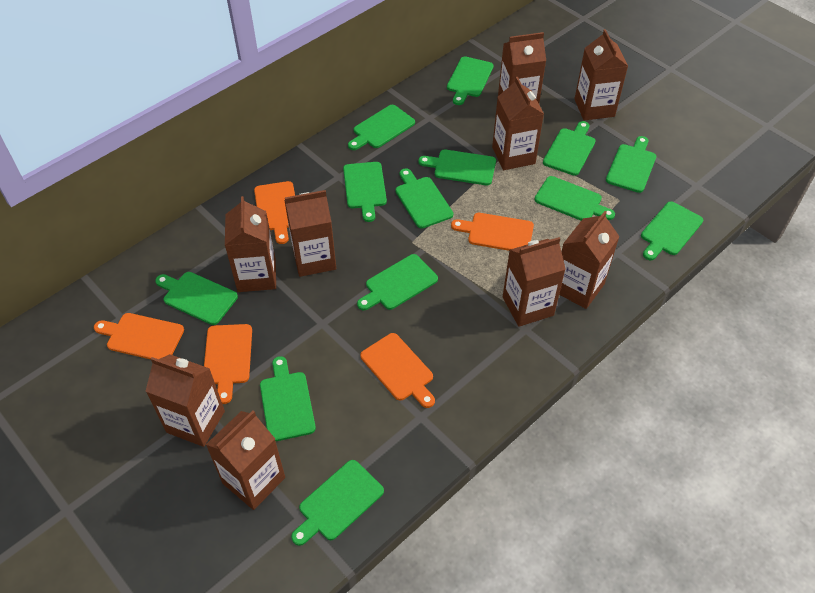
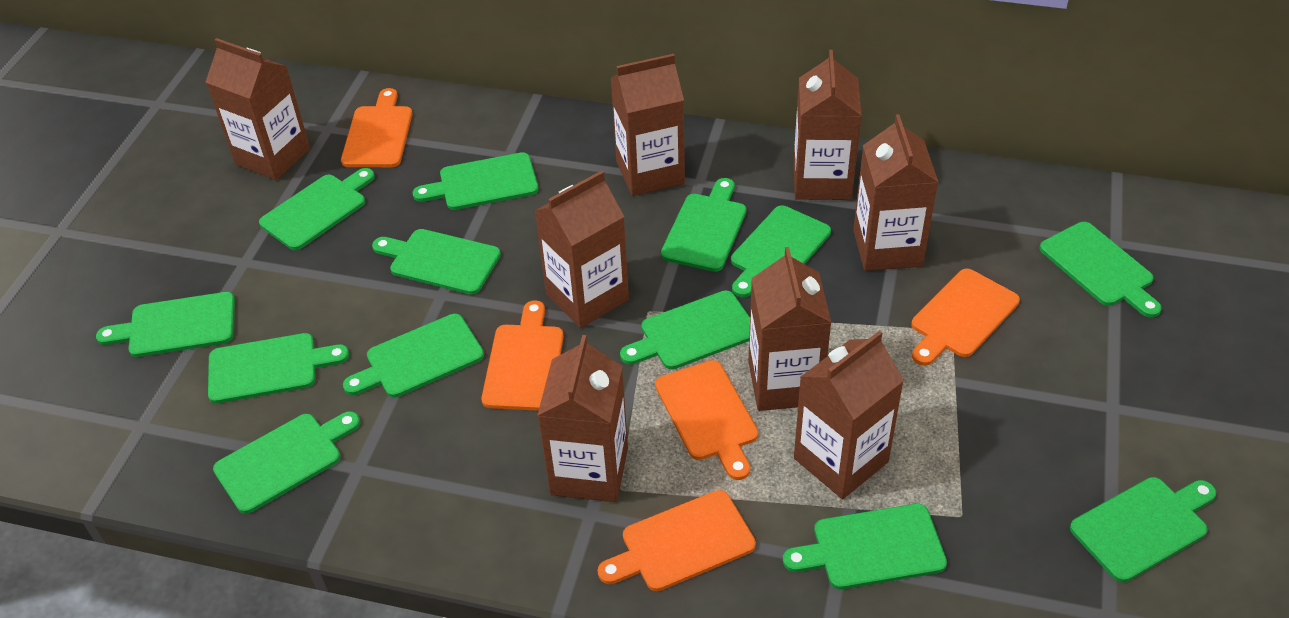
brown carton: [146,354,225,447] [206,411,285,510] [225,196,276,292] [284,190,336,277] [492,77,544,170] [498,32,546,103] [503,237,566,327] [559,211,620,309] [574,29,628,120] = 9 -> [206,38,310,180] [535,171,629,328] [537,335,628,502] [611,54,685,196] [748,247,832,411] [793,50,862,200] [794,331,904,499] [853,114,938,271] = 8

